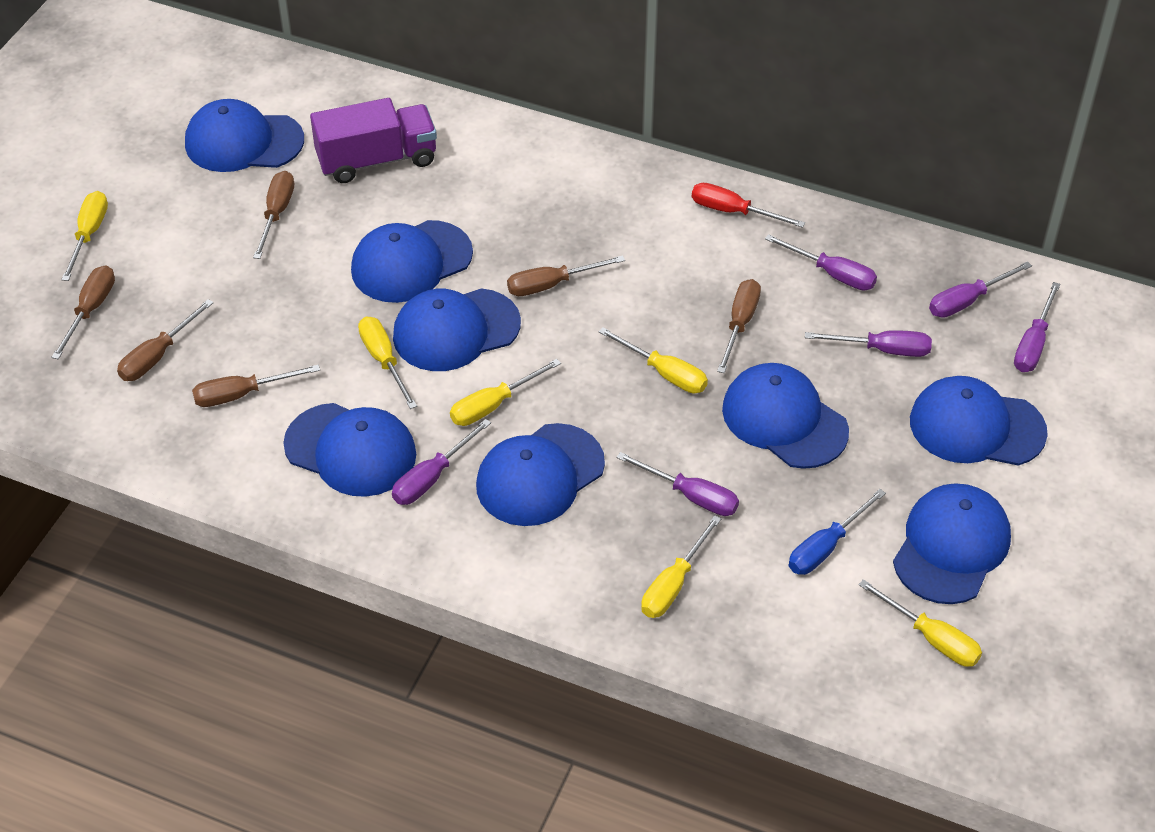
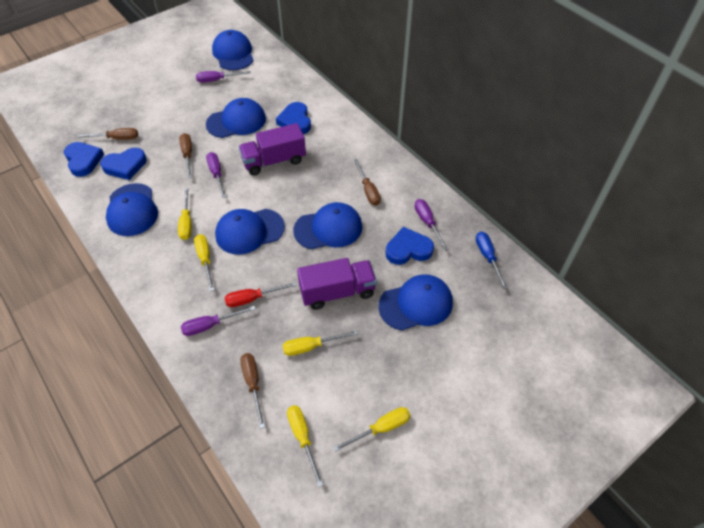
blue cap: [185,99,304,172] [283,403,416,497] [351,220,473,303] [393,288,521,371] [476,423,605,526] [722,363,849,469] [893,483,1011,604] [910,376,1048,466] = 8 -> [106,183,158,236] [206,98,266,138] [212,30,254,70] [215,209,285,255] [293,202,363,249] [378,274,453,331] = 6
blue heart: none = 0 -> [64,142,104,177] [100,148,147,180] [276,102,311,134] [386,227,434,265] = 4
brown screwdriver: [51,265,115,359] [117,299,214,381] [192,365,320,407] [253,171,294,259] [507,255,625,296] [717,279,761,373] = 6 -> [77,128,138,140] [179,133,192,178] [240,353,265,429] [354,159,381,206] = 4
purple screwdriver: [392,419,491,505] [616,452,739,516] [765,234,877,291] [805,330,932,357] [929,261,1032,318] [1014,282,1060,372] = 6 -> [181,306,255,336] [196,71,251,83] [206,152,226,198] [415,199,448,251] = 4
purple truck: [310,98,437,183] = 1 -> [239,123,306,175] [297,258,377,310] = 2
yellow screwdriver: [61,191,108,281] [358,317,417,409] [450,359,561,426] [599,327,708,393] [641,515,721,618] [858,579,982,667] = 6 -> [178,188,192,240] [194,234,214,291] [282,330,358,356] [287,405,323,487] [333,407,411,452] = 5

